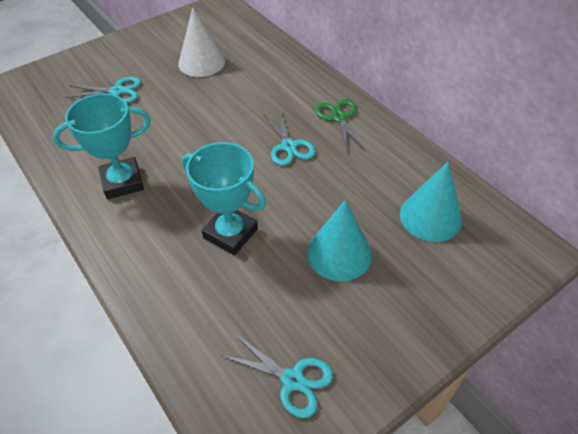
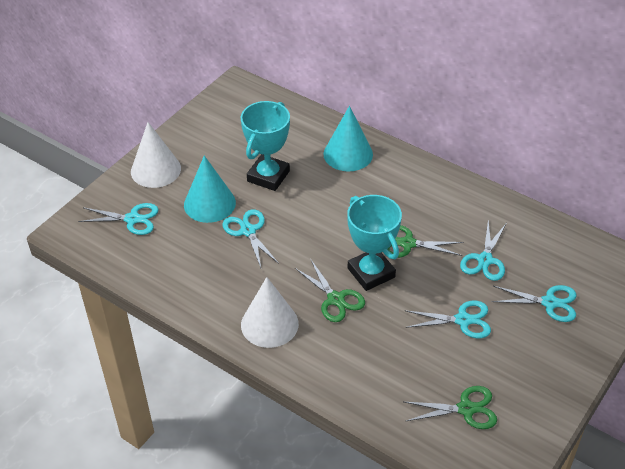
green scissors: [315,99,365,151] = 1 -> [295,260,365,322] [388,225,463,258] [404,386,497,429] = 3
turquoise scissors: [65,77,141,103] [221,334,333,418] [263,110,315,166] = 3 -> [78,203,159,235] [222,209,279,268] [405,301,491,338] [460,221,506,281] [492,285,576,322] = 5
white cone: [178,7,225,77] = 1 -> [131,122,181,188] [241,277,299,348] = 2

